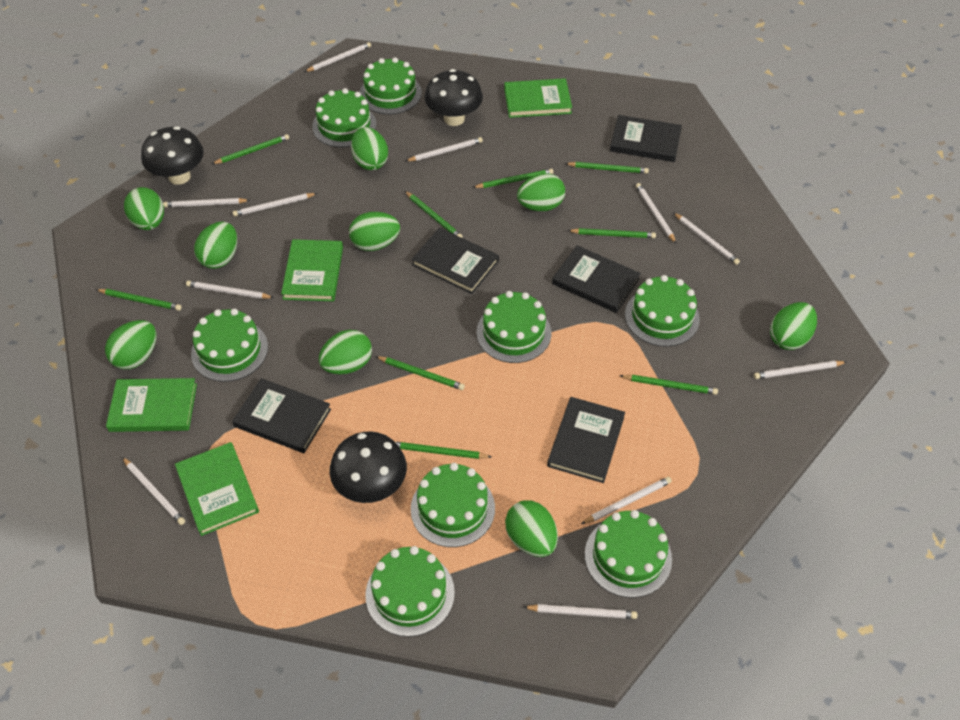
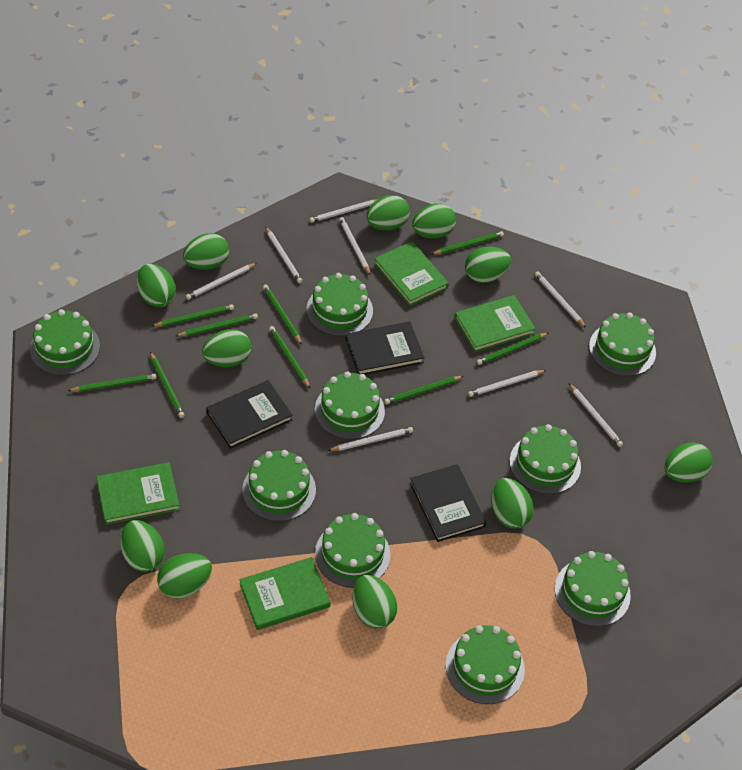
black book: [232,378,331,453] [412,228,499,294] [547,397,625,483] [552,245,641,313] [610,115,682,162] = 5 -> [206,380,293,449] [345,322,424,375] [410,464,487,542] = 3
black mushroom: [141,126,204,185] [330,431,407,503] [425,69,483,126] = 3 -> none = 0
green cake: [191,309,268,382] [312,88,376,148] [360,57,422,114] [365,546,455,637] [411,463,495,547] [476,291,551,363] [585,510,672,598] [625,275,700,347] = 8 -> [30,309,100,376] [242,450,316,521] [306,273,373,336] [315,371,385,440] [315,513,390,588] [446,625,525,704] [510,424,581,494] [555,551,631,627] [589,312,656,376] = 9
green egg: [105,320,156,369] [124,187,164,230] [194,222,237,269] [319,330,372,374] [349,212,400,251] [351,127,388,170] [505,500,558,557] [517,173,565,211] [770,302,817,350] = 9 -> [120,520,165,572] [137,264,176,307] [157,553,212,599] [183,233,229,270] [202,329,251,367] [352,575,397,629] [366,195,410,231] [412,203,456,238] [465,247,511,283] [491,478,534,529] [664,442,713,483] = 11
white pencil: [122,457,185,525] [163,198,250,207] [186,281,274,299] [232,193,318,216] [305,42,371,72] [406,137,483,161] [524,604,637,619] [581,477,672,524] [636,183,676,243] [673,212,740,265] [754,361,846,379] = 11 -> [186,263,257,300] [265,226,303,283] [309,199,378,223] [328,427,413,451] [339,217,370,275] [468,370,546,397] [535,271,586,328] [569,383,623,447] = 8

